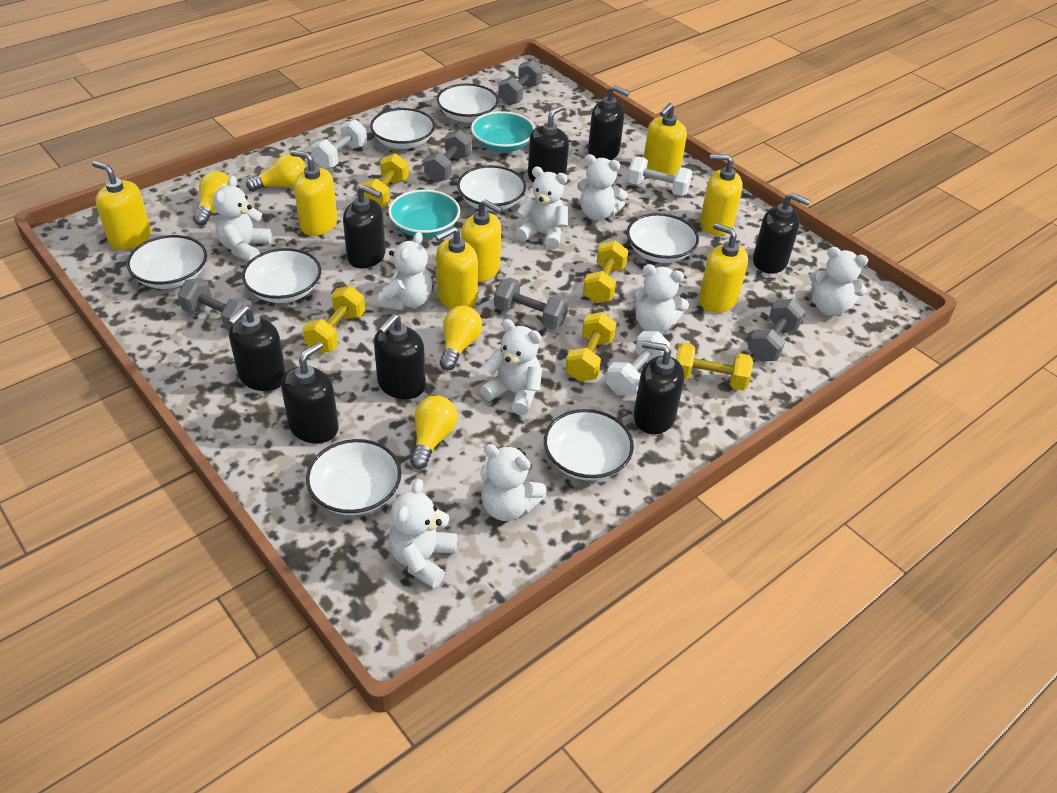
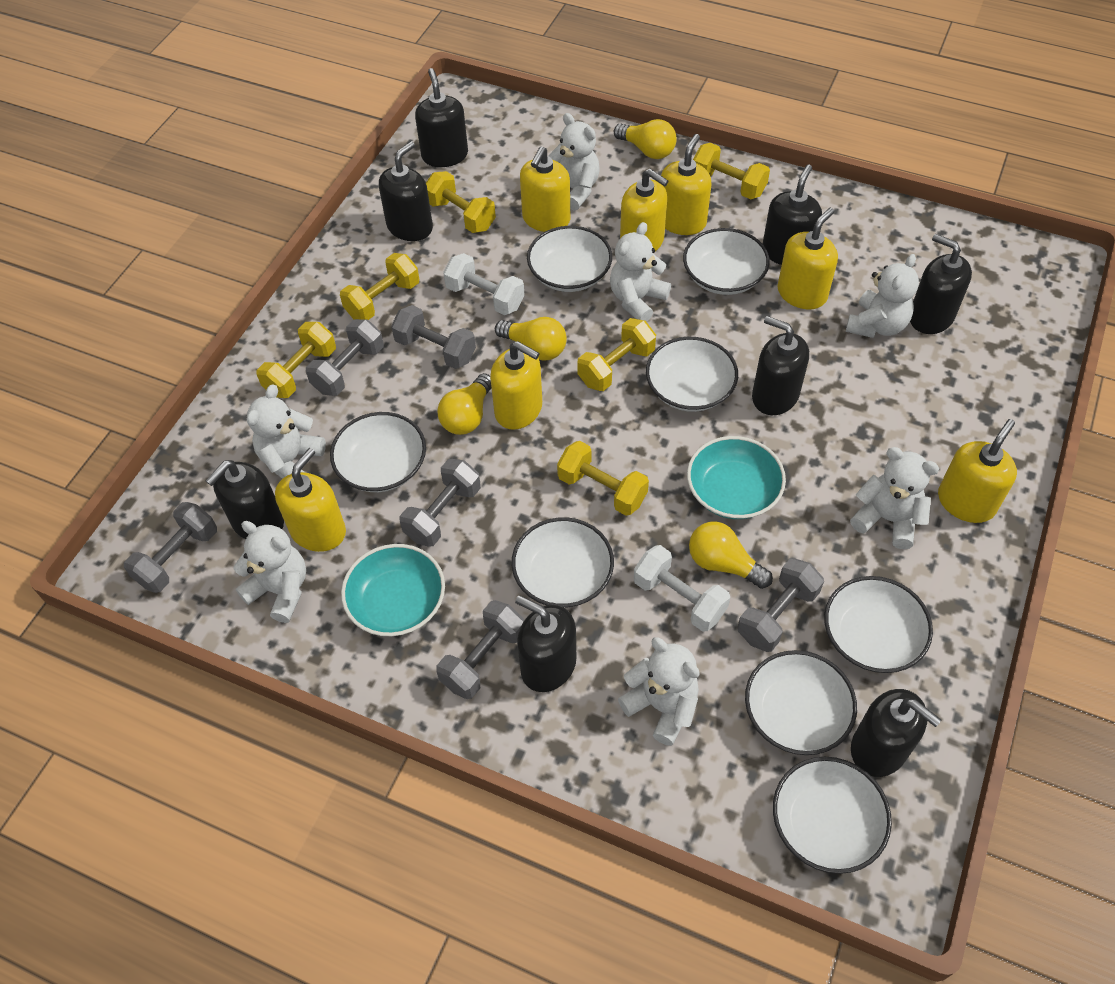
grey dumbbell: [178,278,254,330] [424,130,472,182] [494,278,569,329] [498,60,543,105] [748,299,805,361] = 5 -> [124,502,217,593] [306,319,384,396] [391,305,476,369] [399,459,481,547] [436,600,524,699] [737,558,824,652] = 6
white dumbbell: [311,119,367,169] [606,331,670,396] [627,157,692,196] = 3 -> [443,253,525,315] [634,545,730,632] = 2
white teddy bear: [213,176,272,262] [378,232,432,310] [389,479,458,588] [480,319,542,415] [480,444,547,521] [515,166,568,249] [577,154,628,220] [631,264,689,333] [809,247,868,316] = 9 -> [233,521,306,623] [247,384,326,479] [548,113,600,211] [610,222,671,322] [618,637,700,746] [846,254,919,338] [850,447,940,549] = 7
yellow dumbbell: [303,286,366,353] [361,153,409,208] [565,312,617,382] [583,240,628,303] [676,343,753,391] = 5 -> [257,322,336,398] [340,253,419,320] [426,171,496,233] [557,441,649,516] [577,318,656,391] [693,143,770,199] = 6

